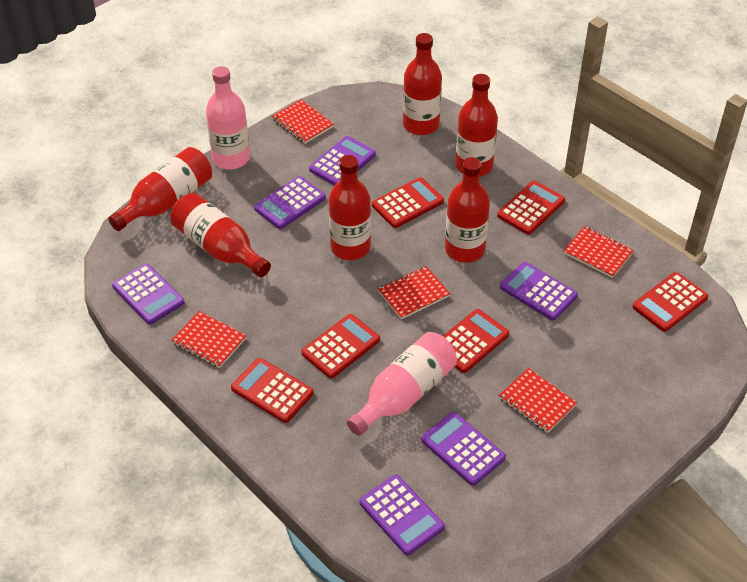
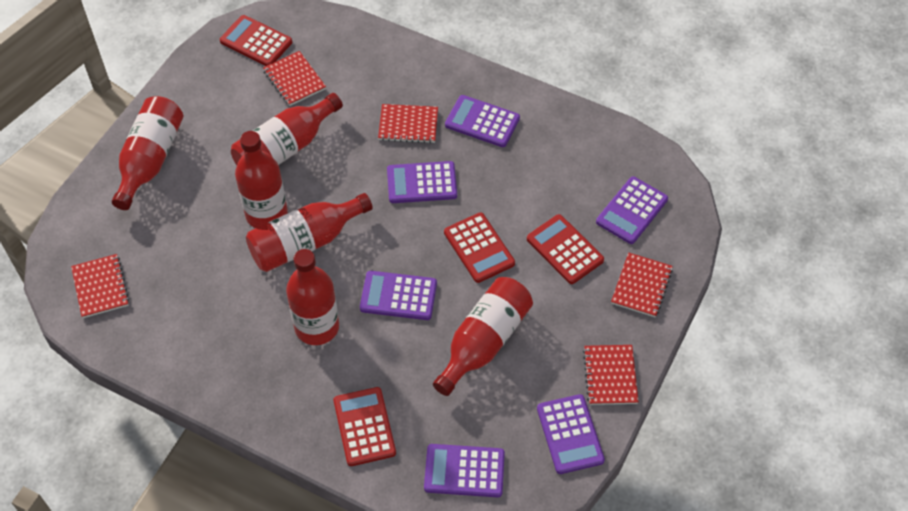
pink bottle: [206,66,250,170] [347,332,457,436] = 2 -> none = 0
red calculator: [231,358,314,423] [301,314,380,378] [372,177,444,228] [443,309,509,373] [497,181,565,235] [632,272,708,332] = 6 -> [220,15,292,66] [334,387,396,466] [444,213,515,283] [527,214,604,284] = 4

